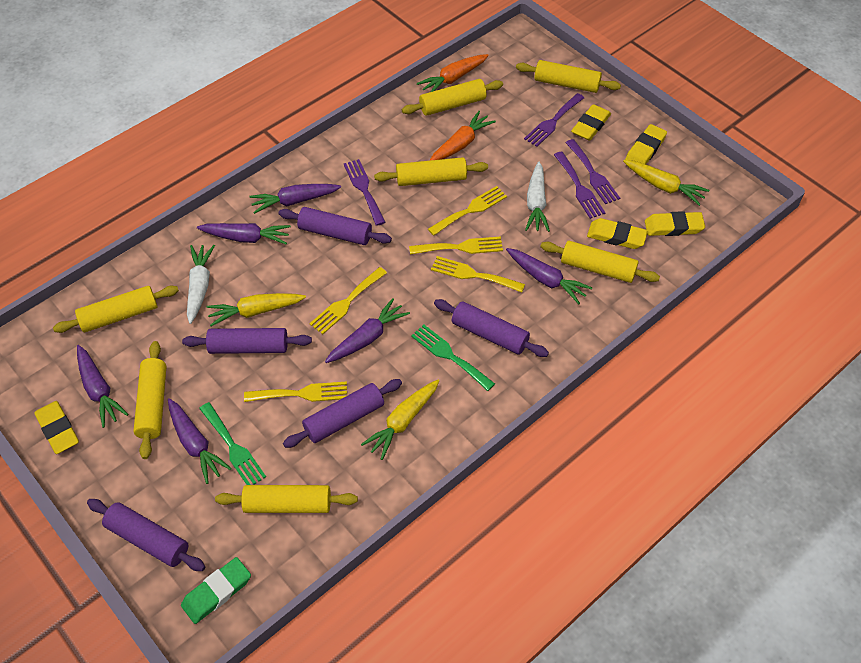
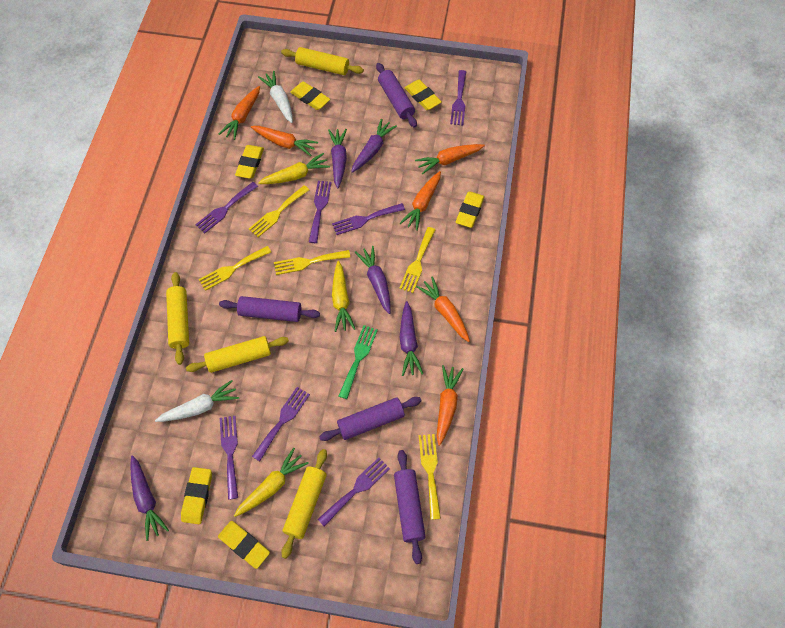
green eraser: [181,557,251,624] = 1 -> none = 0
green fork: [199,402,266,485] [411,325,495,391] = 2 -> [339,325,378,399] = 1
orange carrot: [417,54,489,92] [430,111,496,161] = 2 -> [219,86,260,140] [251,126,318,156] [400,171,441,231] [415,144,485,174] [416,276,470,342] [437,365,463,446] = 6
purple carrot: [77,345,129,428] [168,398,231,484] [197,223,291,245] [249,184,341,214] [325,298,410,363] [506,248,592,304] = 6 -> [130,455,169,541] [328,129,347,189] [351,119,397,173] [355,246,391,314] [400,301,423,376] = 5
purple fork: [344,159,386,226] [524,93,584,147] [554,152,605,219] [565,139,620,204] = 4 -> [195,182,258,233] [220,416,238,500] [252,387,310,461] [309,181,332,243] [317,457,390,527] [332,203,405,235] [450,70,466,125] = 7
purple rolling pin: [87,499,205,571] [182,328,312,354] [278,207,392,245] [283,379,402,448] [434,299,549,357] = 5 -> [219,296,320,322] [319,397,422,441] [376,63,417,128] [394,450,426,564] = 4
yellow eraser: [34,401,79,454] [571,104,611,141] [587,218,648,249] [625,124,667,164] [645,211,705,236] = 5 -> [181,467,212,524] [218,521,270,569] [235,145,264,179] [290,81,330,110] [405,80,442,110] [456,191,485,228] = 6
yellow rolling pin: [53,286,179,333] [134,341,166,459] [215,485,358,513] [374,157,488,186] [402,79,503,116] [516,60,621,93] [541,241,660,283] = 7 -> [166,272,189,365] [186,336,289,373] [281,47,364,75] [281,449,327,559] = 4

